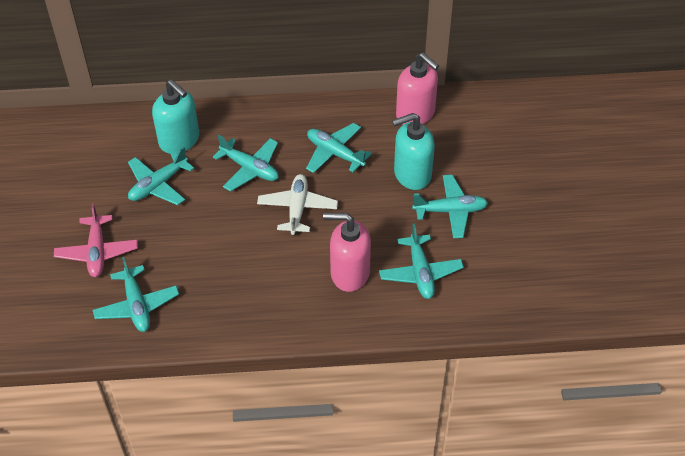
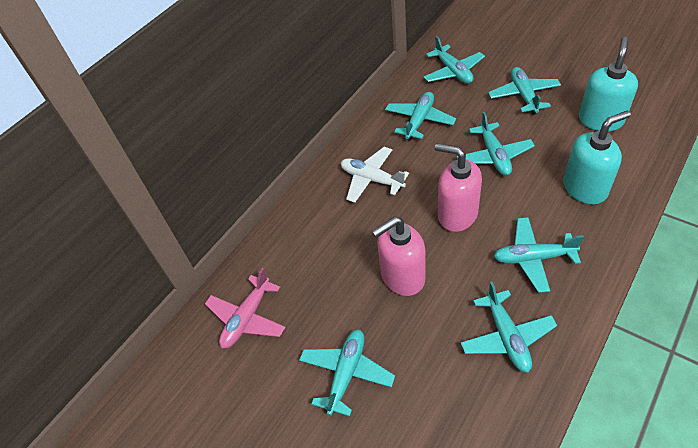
turquoise plane: [93,257,179,332] [128,147,194,205] [213,135,279,192] [306,123,372,173] [379,223,464,299] [412,175,488,238] = 6 -> [299,329,395,416] [385,92,456,141] [423,36,485,84] [457,112,535,176] [460,282,557,373] [488,67,561,115] [494,217,584,293] = 7

